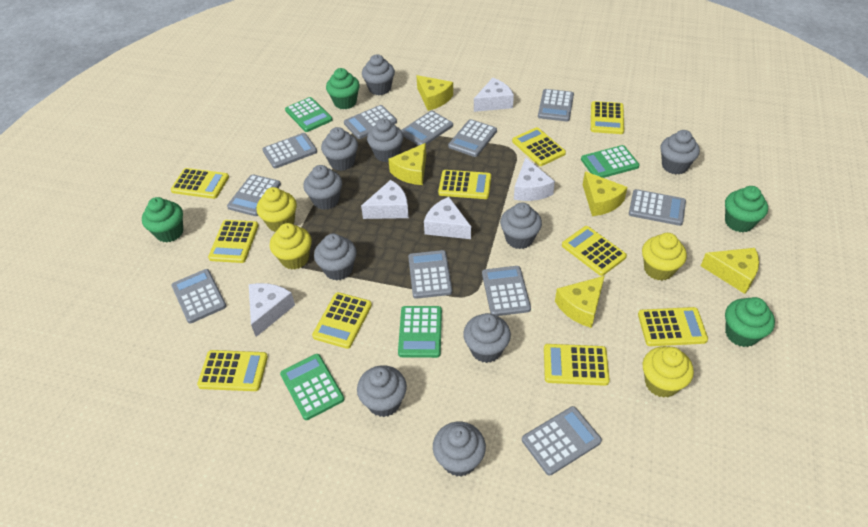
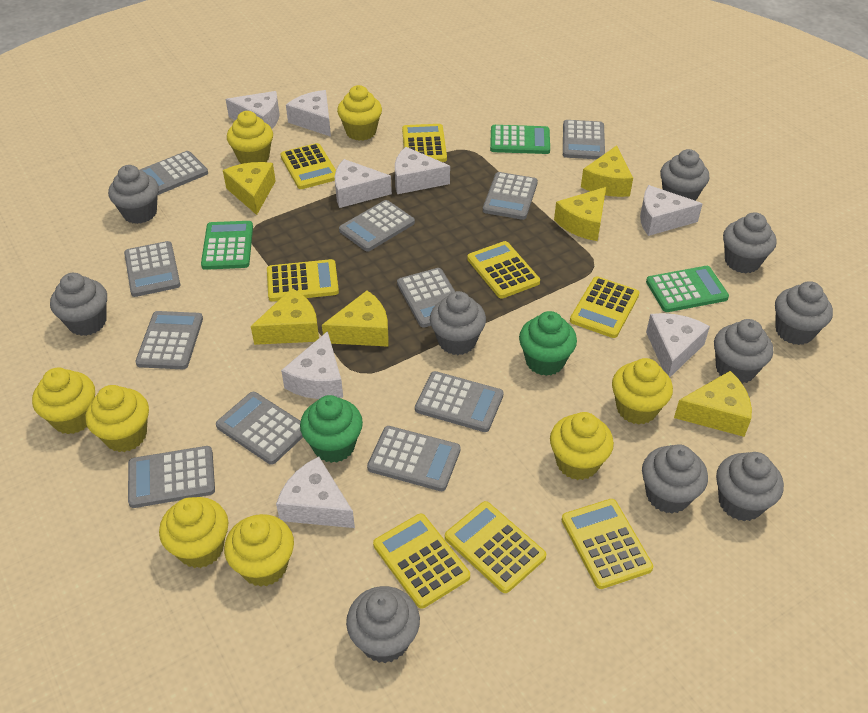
green calculator: [280,354,344,420] [285,97,332,132] [398,306,442,358] [581,145,640,178] = 4 -> [201,221,253,270] [490,125,550,154] [646,266,729,312] = 3
green cupcake: [142,197,183,243] [326,68,360,109] [725,186,768,233] [725,297,775,347] = 4 -> [300,395,363,463] [519,311,577,376] = 2
white cheese: [249,283,295,337] [361,180,409,219] [424,197,471,239] [474,78,514,112] [514,157,555,201] = 5 -> [226,91,280,129] [276,457,355,528] [281,331,343,399] [286,90,331,137] [335,159,392,208] [395,147,450,194] [640,185,703,236] [646,313,710,377] = 8
yellow calculator: [171,168,229,199] [197,350,268,391] [208,220,259,263] [312,292,372,349] [438,170,491,199] [512,127,566,166] [544,344,610,386] [562,226,627,276] [591,101,624,134] [638,307,708,346] = 10 -> [267,259,339,302] [281,143,336,189] [373,514,470,609] [402,124,447,162] [445,501,546,593] [467,241,540,298] [562,499,653,589] [570,276,640,338] = 8
yellow cheese: [388,143,426,185] [416,75,453,111] [555,276,605,328] [583,171,628,216] [701,248,759,294] = 5 -> [223,162,276,215] [251,288,319,345] [322,291,388,347] [554,187,606,241] [581,146,633,197] [674,371,752,437] = 6
yellow cupcake: [257,187,297,232] [270,223,312,270] [642,233,687,280] [643,346,694,398] = 4 -> [32,368,95,434] [85,385,149,452] [159,497,228,568] [224,514,294,587] [227,111,273,164] [337,85,382,141] [550,412,614,480] [612,358,673,424] = 8

